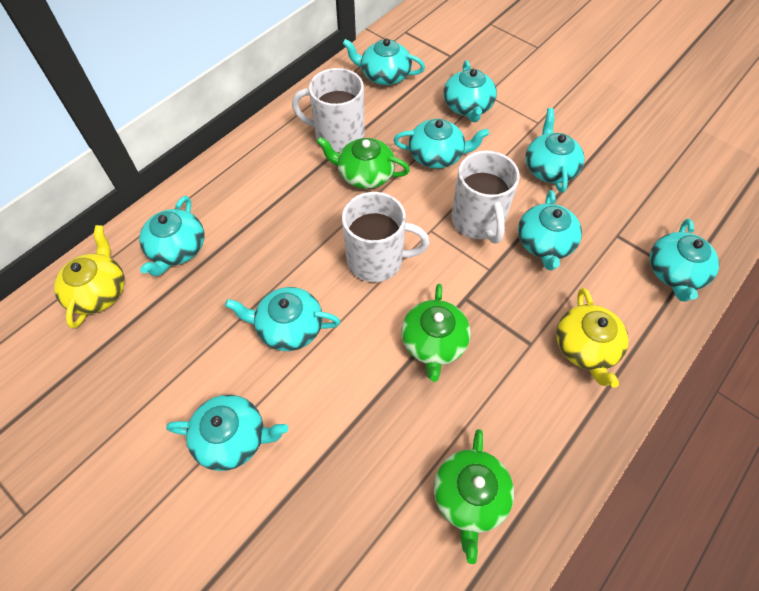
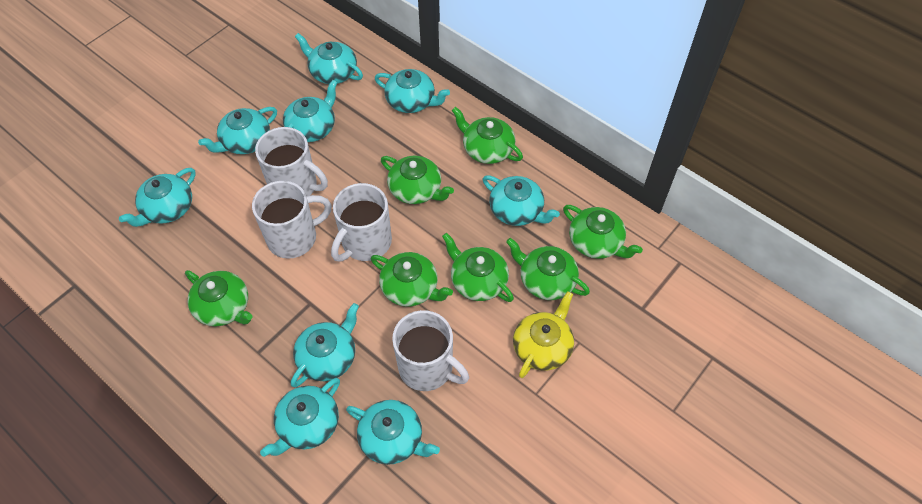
green teapot: [317,137,410,189] [401,284,471,382] [434,429,514,564] = 3 -> [185,270,253,326] [371,252,453,307] [381,156,454,204] [442,233,514,302] [452,107,523,164] [506,238,590,300] [563,205,643,259] = 7
white mug: [292,68,364,153] [342,192,429,282] [451,151,520,244] = 3 -> [252,181,332,259] [255,127,328,197] [331,183,392,261] [392,310,469,391] = 4
yellow teapot: [54,225,125,328] [556,288,629,388] = 2 -> [513,291,574,378] = 1

